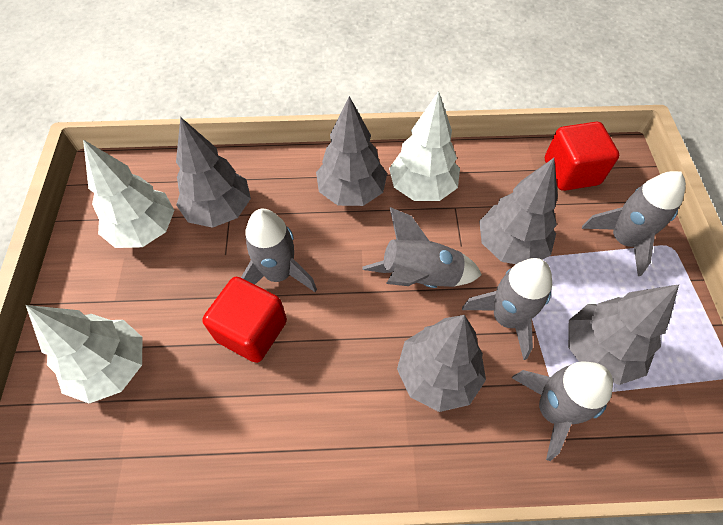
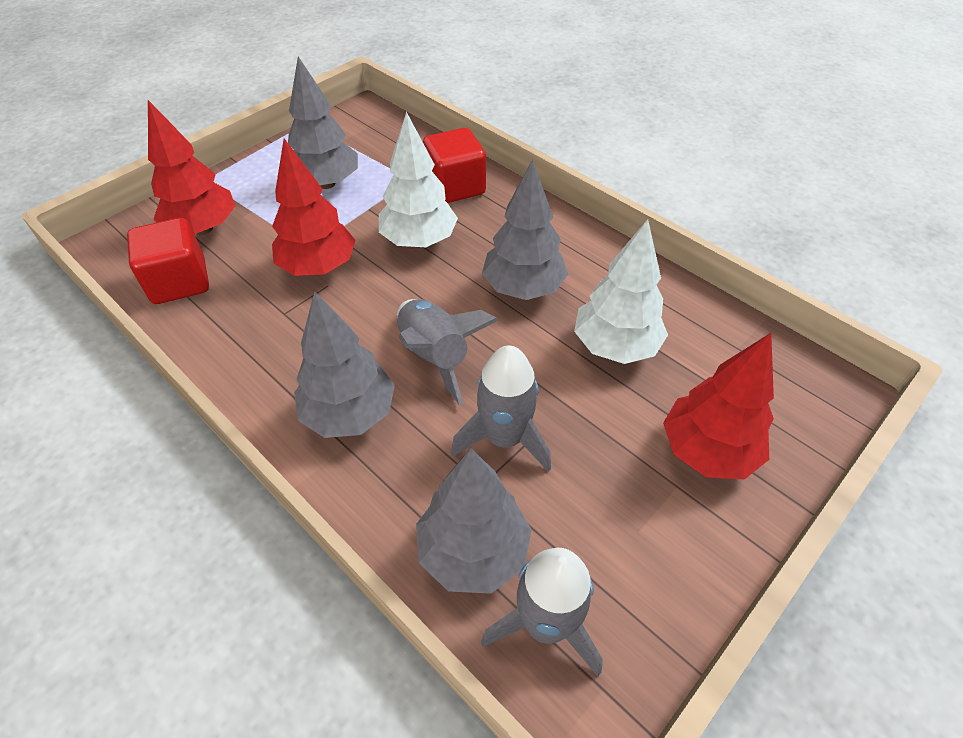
grey rocket: [241,209,317,292] [362,207,482,288] [462,258,552,360] [512,361,613,461] [582,171,686,276] = 5 -> [397,299,499,405] [451,345,551,472] [481,548,603,677] = 3
grey tree: [176,117,251,228] [316,96,387,206] [397,315,486,412] [479,158,558,264] [568,284,679,385] = 5 -> [288,56,358,189] [294,291,395,438] [416,449,532,594] [482,159,568,300] = 4
red tree: none = 0 -> [148,100,235,235] [272,138,356,276] [663,333,774,479] = 3
white tree: [26,305,142,404] [83,140,175,248] [389,91,460,201] = 3 -> [379,112,458,247] [574,219,668,364] = 2

